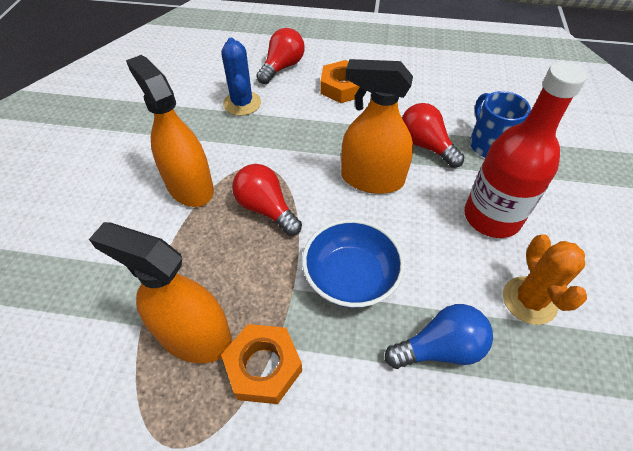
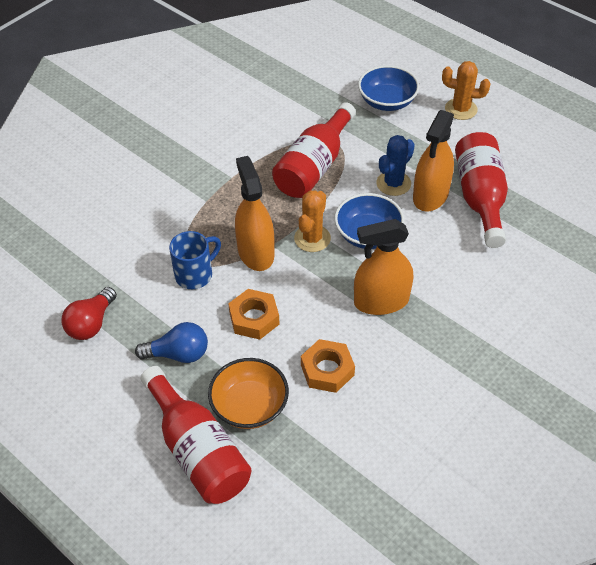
blue bowl: [302,219,405,308] = 1 -> [334,193,404,249] [358,65,420,111] = 2
orange bowl: none = 0 -> [208,358,289,429] = 1
orange cactus: [503,234,587,325] = 1 -> [294,190,331,252] [442,61,491,120] = 2
red bottle: [464,62,587,238] = 1 -> [141,366,251,504] [272,102,356,198] [455,132,508,248] = 3
red light bulb: [232,164,302,236] [256,28,305,84] [402,103,464,168] = 3 -> [61,287,117,340] = 1

